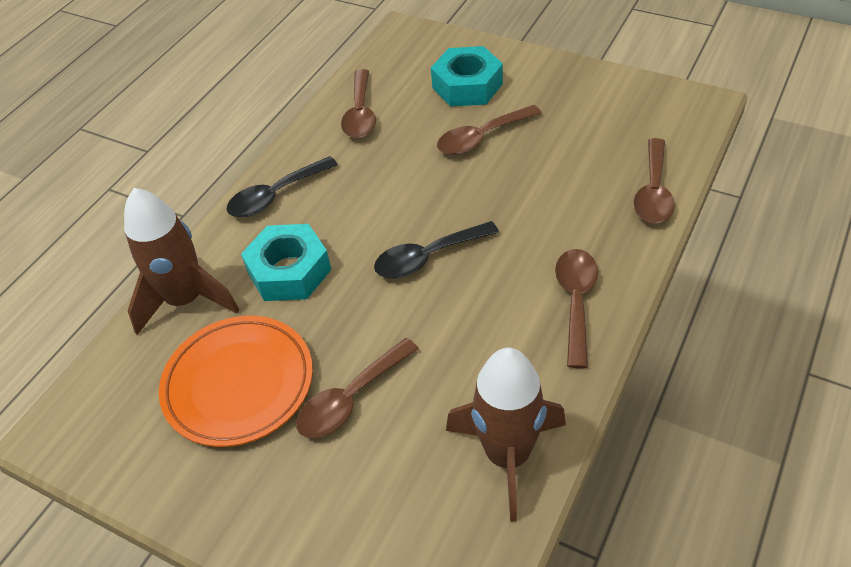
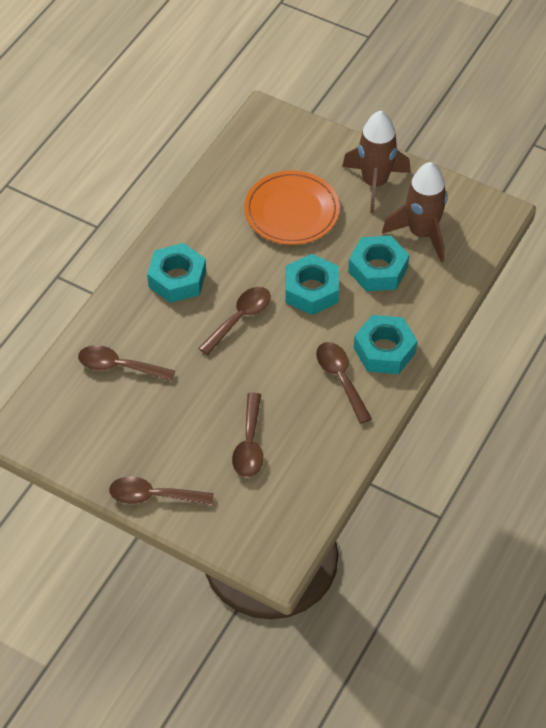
black spoon: [227,156,338,217] [374,221,499,278] = 2 -> none = 0
turquoise nut: [241,224,331,301] [431,46,503,106] = 2 -> [147,243,206,303] [285,254,339,315] [348,235,409,291] [354,315,417,374] = 4

